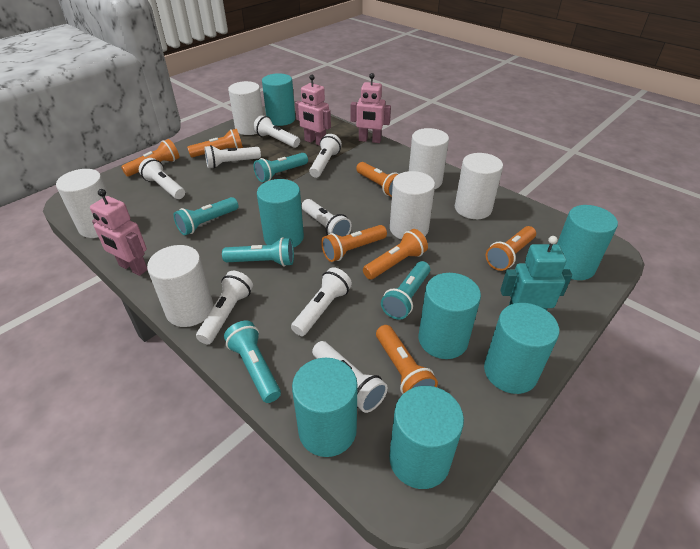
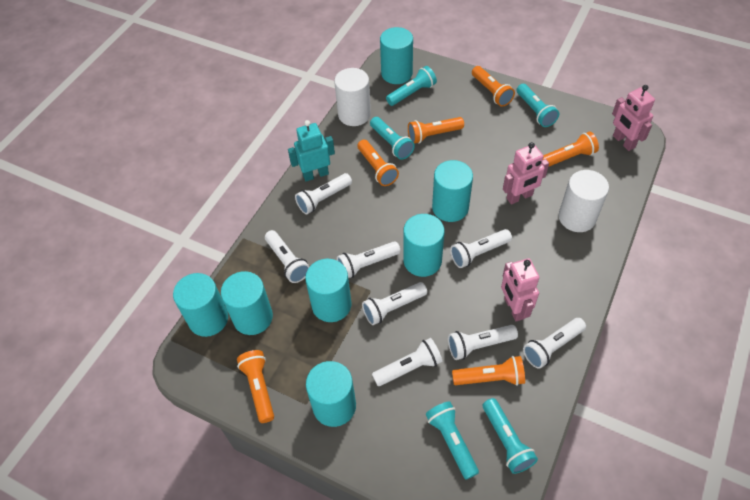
orange flashlight: [121,139,179,177] [187,129,243,158] [321,225,387,262] [356,162,399,197] [363,229,428,280] [376,325,438,394] [486,226,536,271] = 7 -> [237,350,274,423] [357,140,399,186] [408,117,464,144] [452,356,525,386] [472,66,515,107] [543,132,599,167] = 6
white cylinder: [56,169,109,238] [147,245,213,327] [228,81,263,135] [390,171,435,240] [409,128,449,189] [455,153,503,219] = 6 -> [334,68,371,126] [559,170,609,232] = 2

